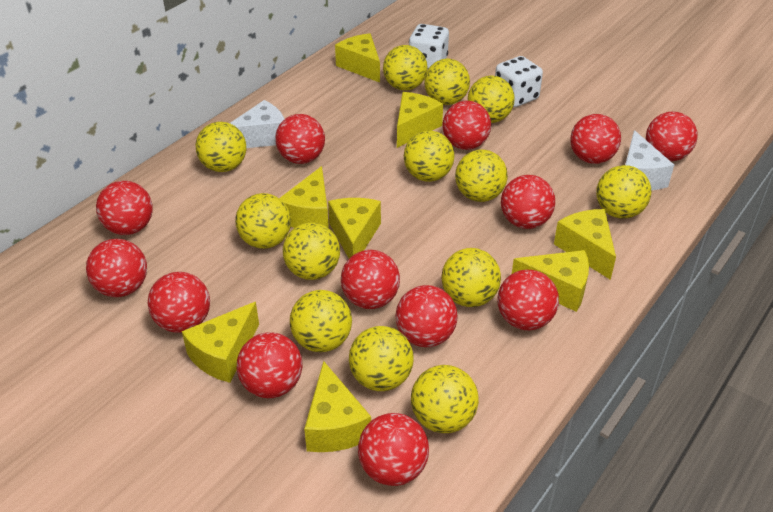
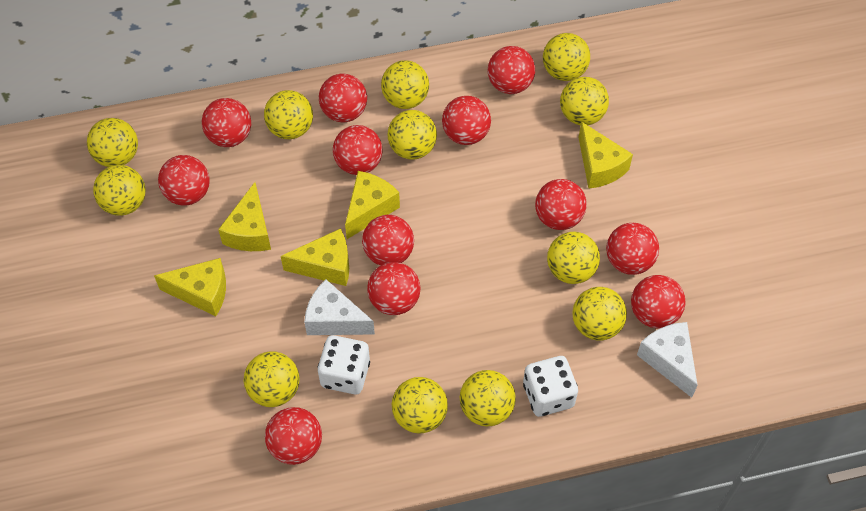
red ball: [86,239,147,297] [96,181,153,235] [147,272,210,333] [237,332,303,398] [275,114,325,164] [341,250,400,309] [358,413,429,486] [395,285,458,347] [443,101,491,150] [497,270,559,330] [501,175,555,229] [570,114,621,164] [646,112,697,161] = 13 -> [158,155,210,206] [202,98,251,147] [265,407,322,465] [319,74,367,122] [333,125,383,175] [362,215,414,265] [367,262,421,315] [442,96,491,145] [488,46,535,94] [535,179,587,230] [606,223,659,275] [631,275,685,328] = 12
yellow ball: [196,122,246,172] [235,193,291,249] [283,222,340,280] [290,290,352,352] [349,326,414,391] [383,45,427,91] [404,131,454,182] [411,365,479,433] [424,59,470,105] [441,248,501,307] [455,149,508,202] [468,76,515,123] [596,165,651,219] = 13 -> [87,118,138,167] [93,165,146,216] [244,351,300,407] [264,90,313,139] [381,60,429,109] [388,110,437,160] [392,377,448,434] [460,370,516,426] [543,33,590,81] [547,232,600,284] [560,77,609,125] [573,287,627,341] = 12
yellow cheese: [182,302,259,383] [280,166,329,228] [304,361,371,452] [328,198,381,258] [335,33,380,83] [397,92,443,148] [512,250,589,312] [554,209,616,280] = 8 -> [154,258,226,316] [218,182,271,251] [281,228,349,286] [345,171,400,239] [579,122,633,189] = 5

